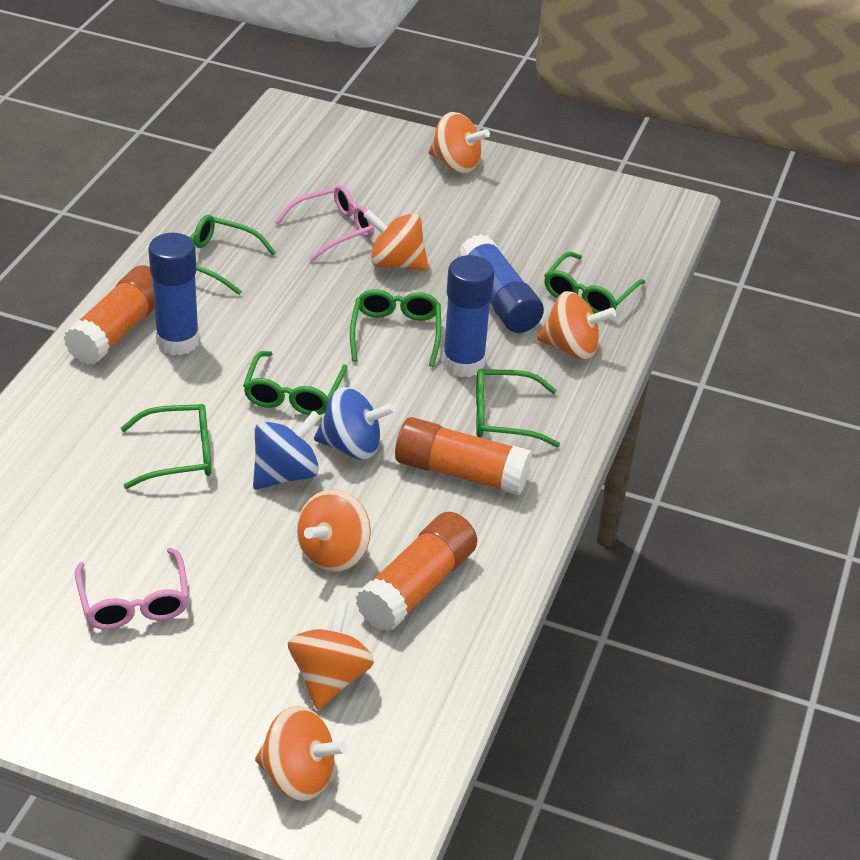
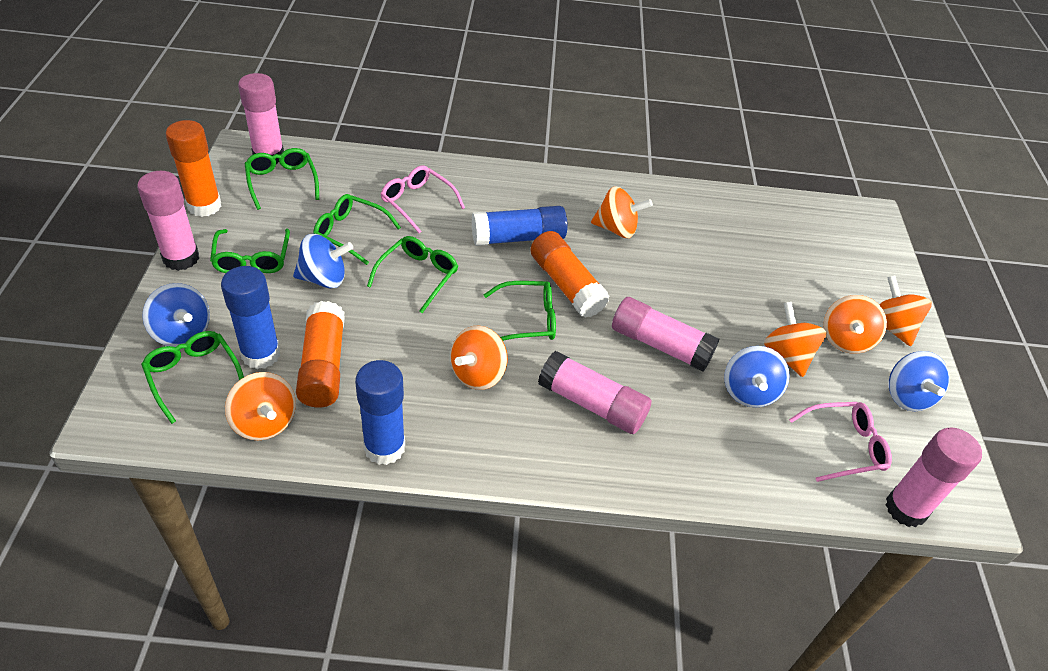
blue spinning top: [253,410,321,489] [314,387,395,459] = 2 -> [142,283,210,347] [293,234,353,288] [724,346,790,408] [889,351,950,411] = 4
pink glue stick: none = 0 -> [137,171,199,271] [238,73,284,164] [538,351,652,434] [612,297,719,372] [885,427,982,527] = 5

